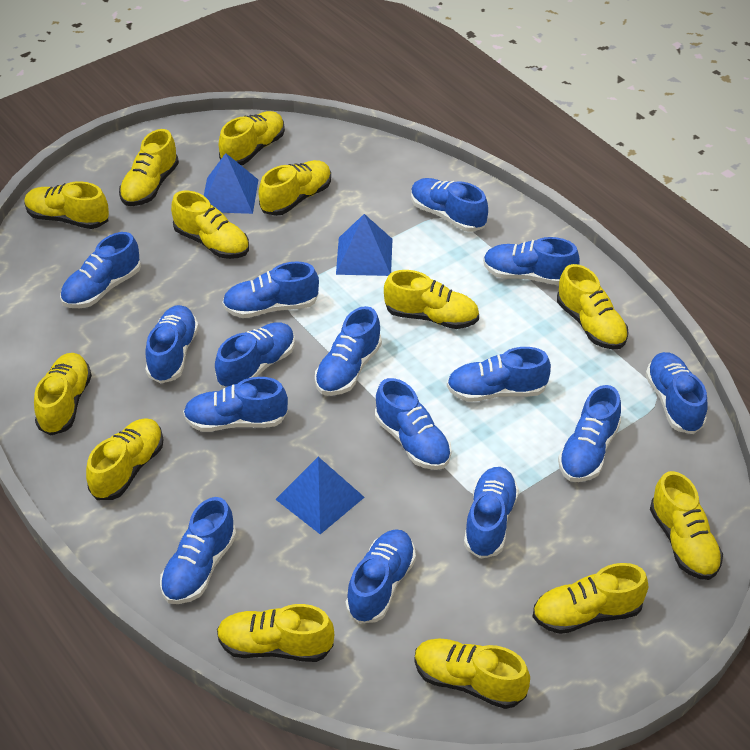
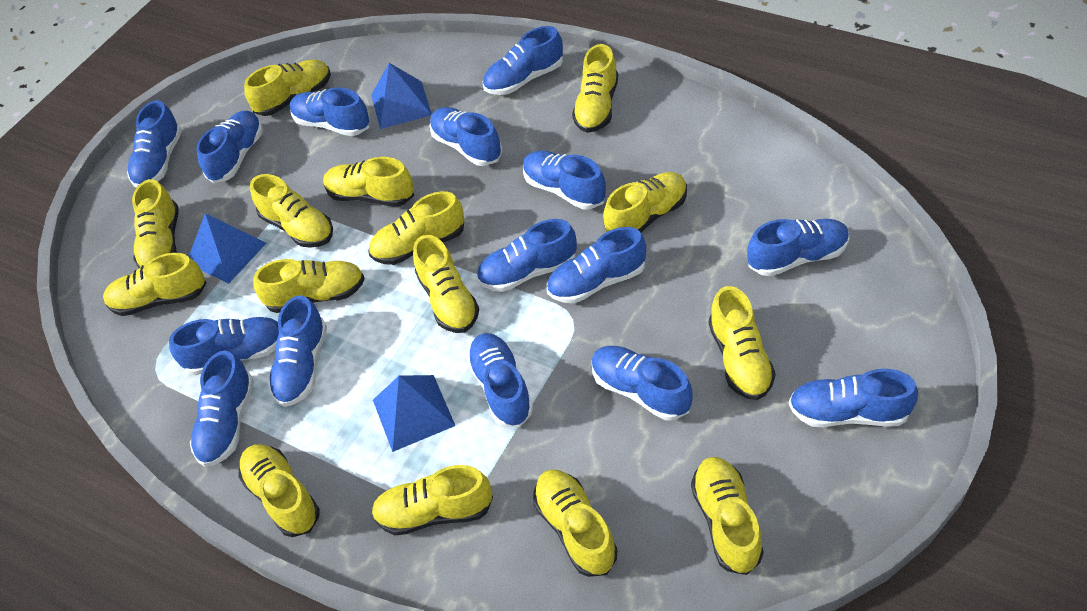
yellow shoe: [24,181,109,229] [34,353,92,436] [86,418,163,500] [119,129,179,206] [171,191,249,259] [217,604,334,662] [219,111,285,165] [259,160,331,216] [384,270,479,329] [414,639,530,709] [532,563,648,634] [557,264,628,349] [650,471,723,580] = 13 -> [103,253,207,316] [132,179,179,268] [238,444,320,537] [244,59,331,116] [250,174,333,248] [254,259,365,313] [323,157,414,207] [368,191,464,265] [371,465,493,536] [413,235,479,333] [533,469,618,577] [572,44,618,133] [603,172,687,232] [691,457,764,575] [709,286,776,400] = 15

